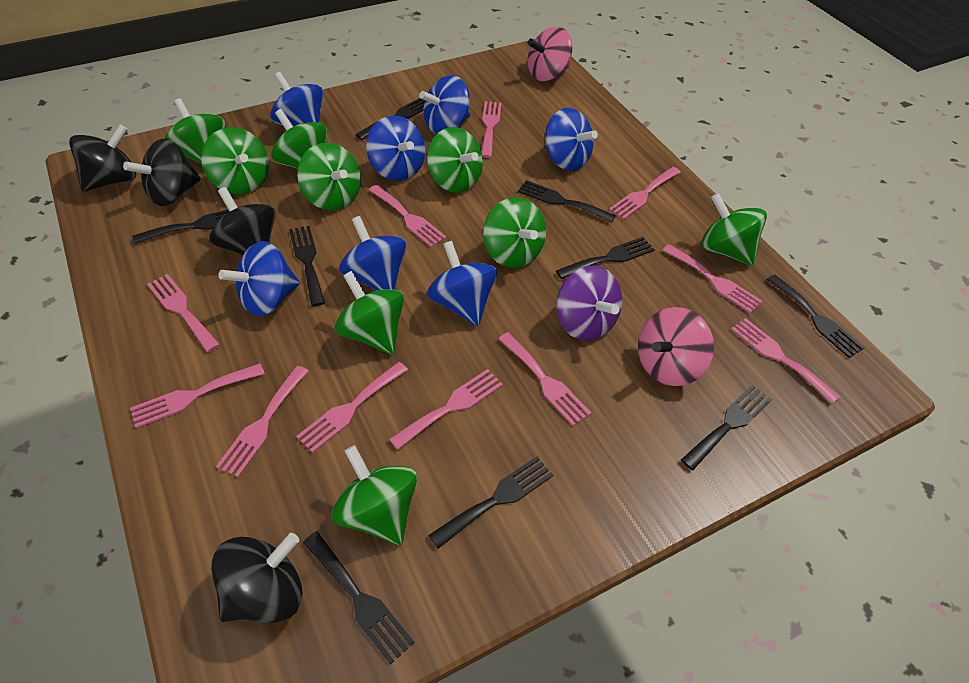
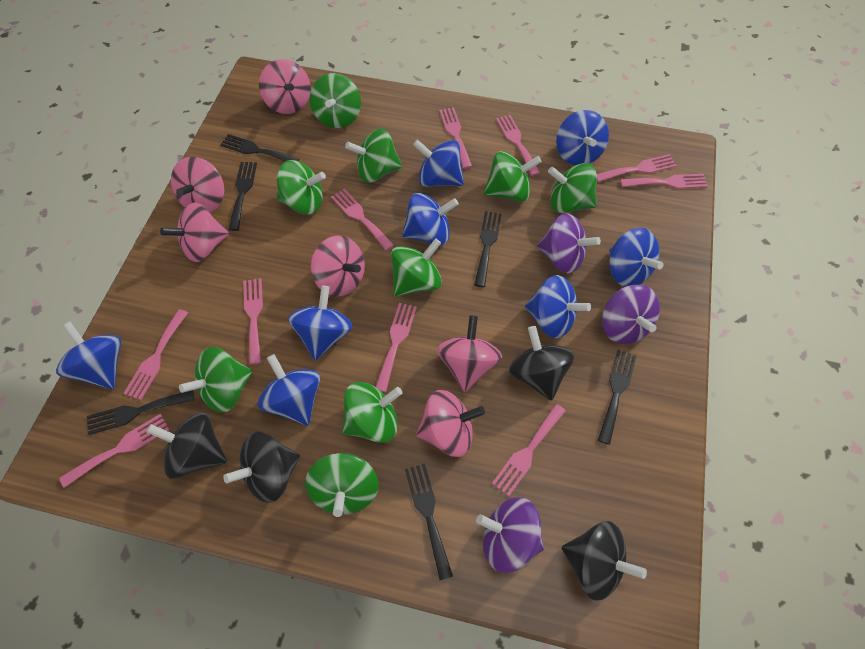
black fork: [132,206,241,244] [289,226,325,306] [303,531,415,665] [355,98,425,140] [428,456,553,549] [518,180,616,223] [556,237,655,279] [681,385,772,470] [767,275,864,358] = 9 -> [87,390,194,435] [220,134,299,162] [229,162,257,231] [405,464,453,580] [474,211,502,287] [598,350,637,445] = 6
blue spinning top: [219,241,300,317] [270,72,323,127] [339,216,407,290] [366,116,426,181] [419,75,470,134] [427,241,497,326] [545,108,598,171] = 7 -> [56,322,121,389] [258,354,320,426] [288,286,353,361] [402,193,458,245] [413,139,464,187] [525,275,591,338] [556,110,609,165] [609,228,664,287] = 8
pink fork: [130,363,265,428] [147,274,220,352] [216,366,309,477] [296,362,408,453] [369,185,447,247] [389,369,503,450] [482,101,501,158] [498,332,591,426] [609,167,681,219] [662,244,762,313] [731,318,840,404] = 11 -> [59,414,169,488] [123,309,188,400] [243,278,263,365] [331,189,394,251] [376,303,417,392] [439,107,472,169] [492,404,566,497] [496,115,540,176] [597,154,677,182] [620,174,708,189] = 10
pink spinning top: [527,27,573,81] [638,307,714,386] = 2 -> [160,202,229,262] [171,157,224,212] [259,59,311,114] [311,235,365,297] [416,390,485,457] [437,315,502,392] = 6
purple spinning top: [556,266,622,341] = 1 -> [476,497,544,573] [537,213,601,274] [602,285,660,344] = 3

